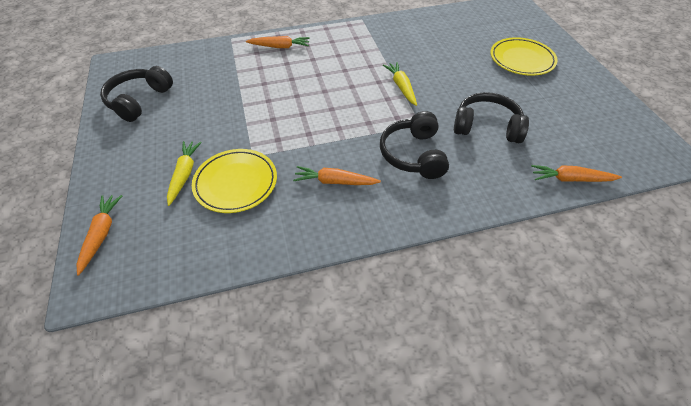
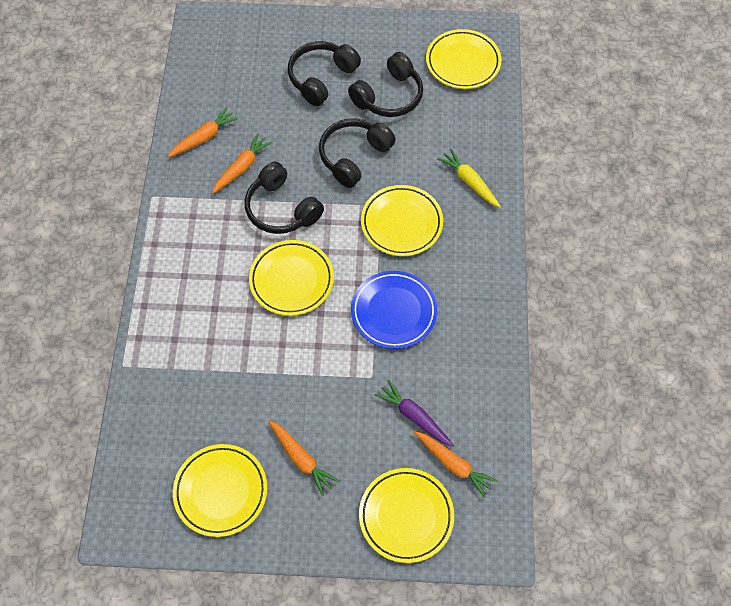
black headphones: [100,66,173,122] [380,111,449,179] [454,92,529,143] = 3 -> [245,161,324,234] [288,41,361,106] [319,118,396,188] [348,52,423,117] = 4
blue plate: none = 0 -> [351,271,437,349] = 1
purple carrot: none = 0 -> [375,380,454,447] = 1
yellow carrot: [167,141,202,206] [383,62,417,106] = 2 -> [437,149,501,208] = 1
yellow plate: [192,149,277,213] [490,37,558,76] = 2 -> [173,444,267,537] [249,240,334,316] [359,468,454,563] [361,185,443,256] [426,29,502,89] = 5

